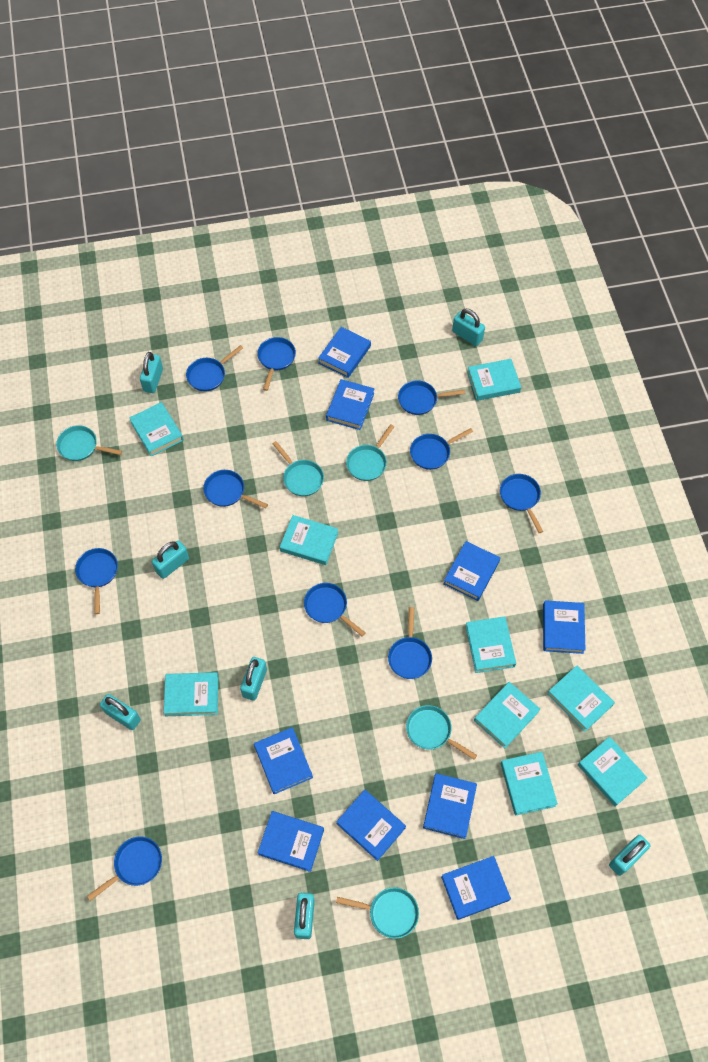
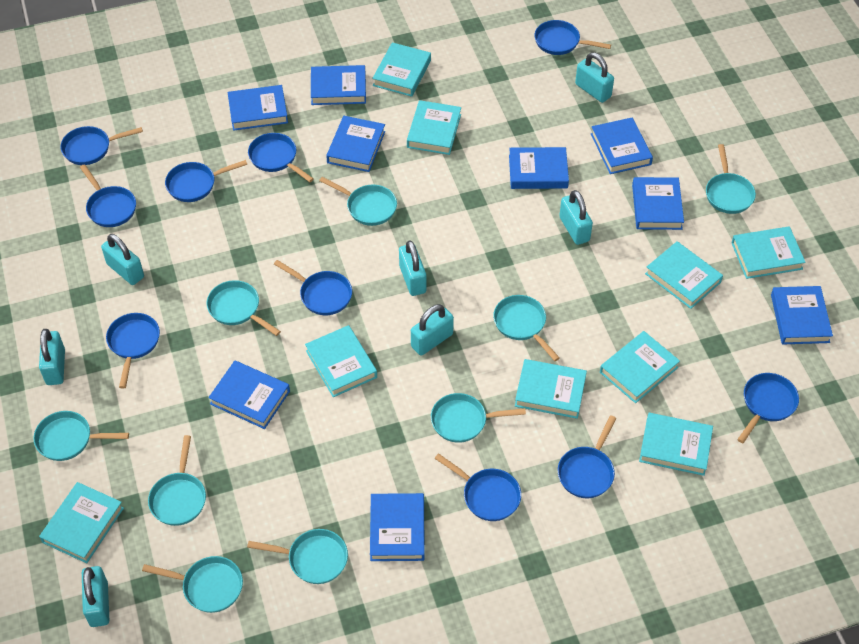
turquoise pan: [56,425,122,461] [273,441,324,496] [336,887,419,939] [346,424,394,481] [406,705,477,760] = 5 -> [33,411,129,461] [142,556,243,613] [148,435,206,526] [207,280,281,336] [247,529,348,584] [319,177,397,226] [431,393,526,443] [493,295,560,361] [706,144,756,214] = 9

